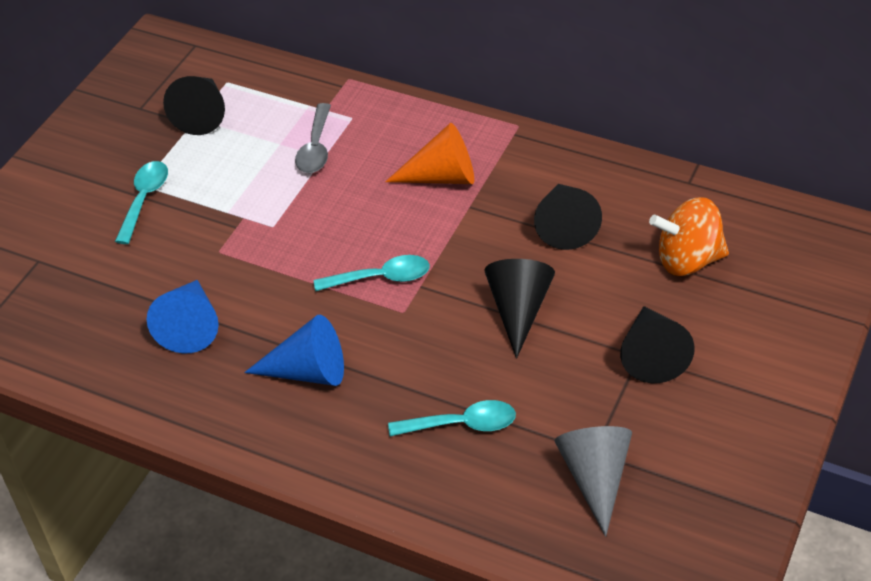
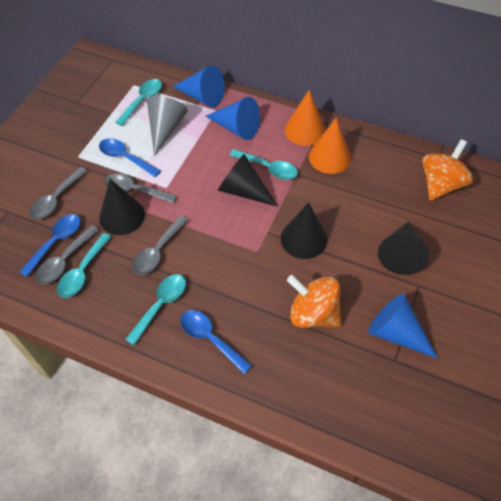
blue cone: [147,280,219,353] [244,315,344,386] = 2 -> [172,65,224,108] [206,97,260,140] [368,294,438,359] = 3
blue spoon: none = 0 -> [19,214,81,277] [99,138,161,177] [180,310,252,374] = 3
grey spoon: [295,103,331,173] = 1 -> [29,167,87,219] [35,225,99,284] [104,173,176,203] [132,216,188,275] = 4
orange cone: [385,123,474,184] = 1 -> [285,90,326,146] [309,117,351,174] = 2
orange spinning top: [649,197,729,276] = 1 -> [287,275,341,328] [422,139,473,201] = 2
turquoise spoon: [115,161,168,244] [314,255,430,291] [388,400,516,436] = 3 -> [57,233,111,298] [115,79,162,126] [125,274,186,345] [229,149,298,180] = 4

